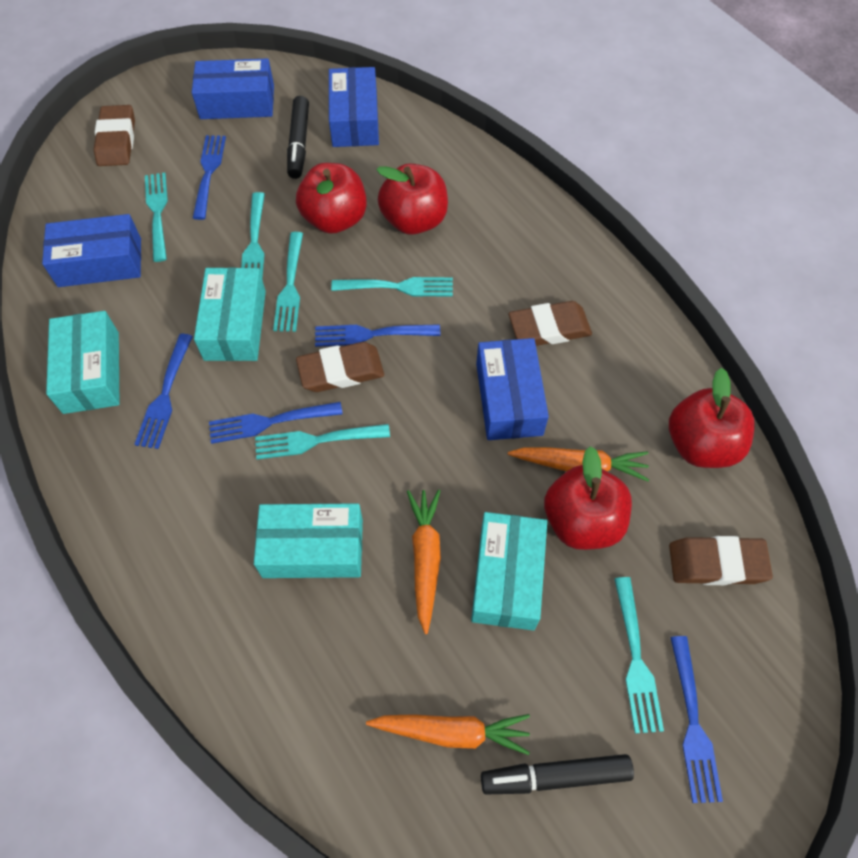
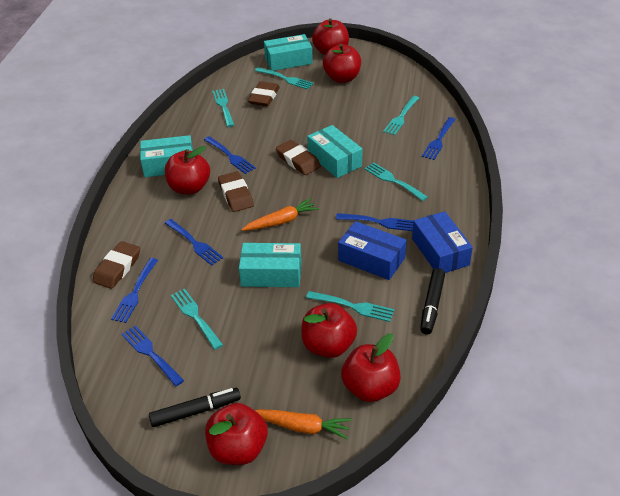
blue box: [42,214,141,287] [192,59,274,119] [329,67,379,147] [476,338,549,440] = 4 -> [338,221,406,280] [412,211,473,273] = 2
blue fork: [134,334,193,449] [193,135,226,220] [209,402,343,444] [315,324,440,347] [670,636,723,803] = 5 -> [111,258,158,323] [121,325,184,386] [165,219,223,266] [204,136,256,174] [336,213,413,231] [422,117,456,160] = 6
orange carrot: [366,714,530,755] [407,490,441,634] [508,448,649,481] = 3 -> [241,198,319,231] [255,409,352,440] = 2
red apple: [296,163,367,234] [376,163,448,235] [544,446,632,550] [669,368,754,468] = 4 -> [165,146,210,194] [205,403,268,465] [301,303,357,358] [312,18,349,55] [323,44,361,83] [341,334,401,402] = 6

